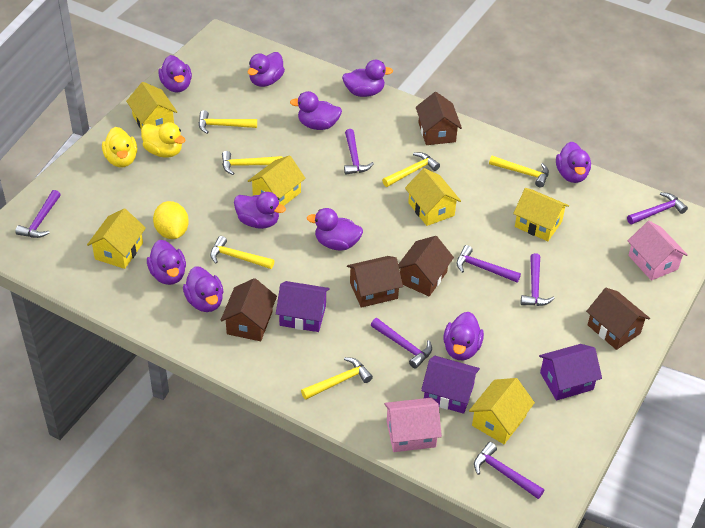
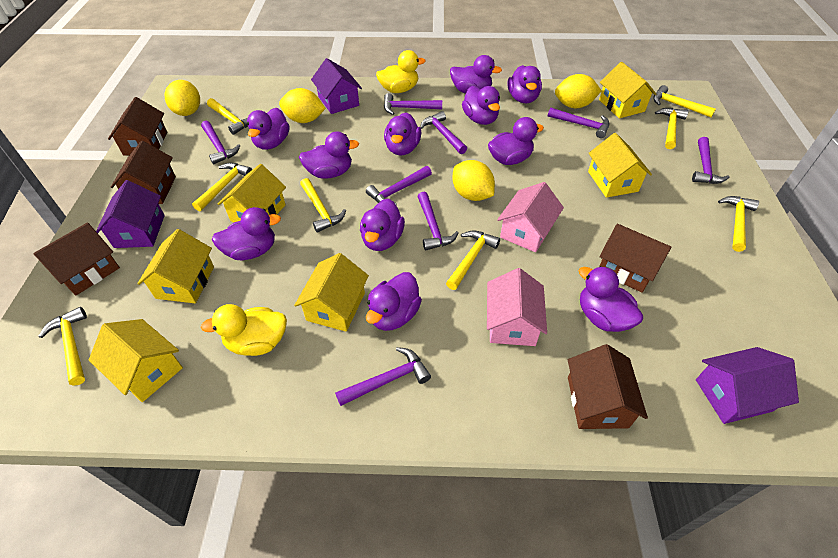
purple duck: [147,240,186,285] [158,55,192,92] [183,266,223,312] [234,192,286,229] [248,52,285,87] [290,91,342,130] [307,208,363,251] [342,60,393,97] [443,312,484,360] [556,142,591,183] = 10 -> [212,207,281,260] [247,108,290,150] [299,132,359,179] [360,199,405,251] [366,272,422,331] [384,112,422,155] [450,55,502,94] [462,86,500,125] [488,117,544,165] [508,65,542,104] [579,266,643,332] = 11
purple hammer: [15,190,61,238] [344,129,374,175] [371,318,432,369] [457,245,521,282] [474,442,544,499] [521,253,555,306] [627,192,688,224] = 7 -> [201,121,240,164] [335,347,431,406] [366,166,432,204] [384,93,442,115] [417,192,459,251] [421,111,467,154] [548,108,609,138] [692,137,729,184] = 8
yellow hammer: [199,110,257,134] [210,236,274,269] [222,151,282,175] [301,357,373,400] [382,152,440,187] [489,156,549,187] = 6 -> [39,307,87,386] [192,163,252,211] [207,98,248,135] [300,178,346,233] [446,230,500,290] [653,85,716,118] [655,108,688,149] [718,196,759,252] = 8
yellow lemon: [153,201,189,239] = 1 -> [164,80,200,116] [279,88,326,123] [452,160,495,201] [555,74,602,108] = 4

